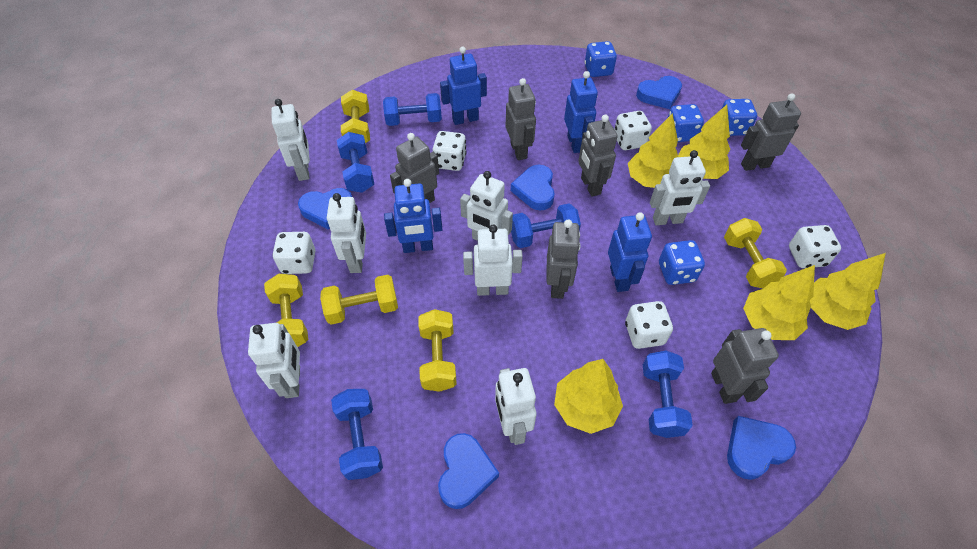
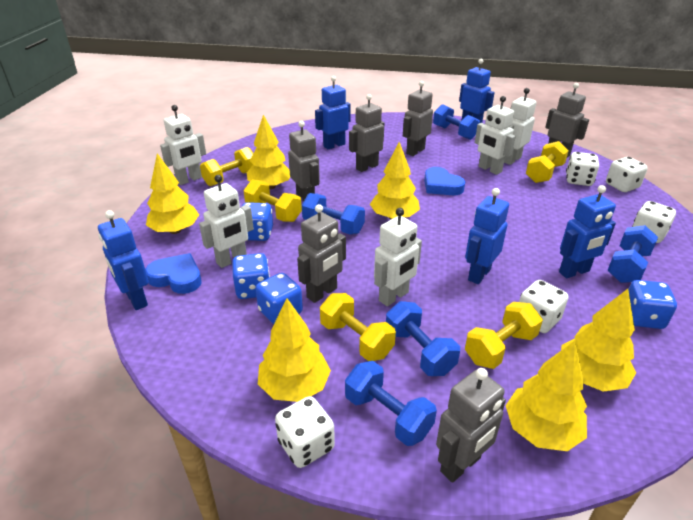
blue heart: [298,188,352,230] [438,433,499,509] [511,165,555,211] [636,76,682,109] [727,416,796,480] = 5 -> [145,253,201,294] [424,167,465,195] = 2
blue robot: [384,179,443,253] [440,47,487,125] [564,71,598,153] [608,212,652,292] = 4 -> [98,210,149,310] [315,76,351,149] [459,59,495,123] [465,188,509,284] [559,185,616,278] = 5
white robot: [248,323,300,398] [271,99,310,181] [327,193,366,273] [460,171,513,241] [463,225,523,296] [495,368,537,445] [650,150,710,225] = 7 -> [160,105,206,185] [199,175,254,268] [374,208,422,306] [475,96,516,175] [504,88,537,165] = 5
yellow tree: [554,359,623,434] [628,113,678,188] [678,105,730,179] [743,265,815,340] [810,253,886,330] = 5 -> [146,153,199,234] [247,115,290,189] [258,298,331,402] [370,142,420,220] [505,341,587,451] [561,289,636,392] = 6

